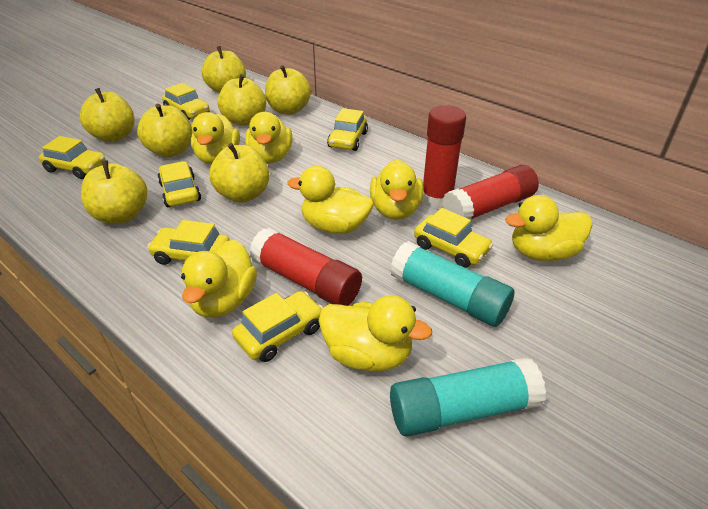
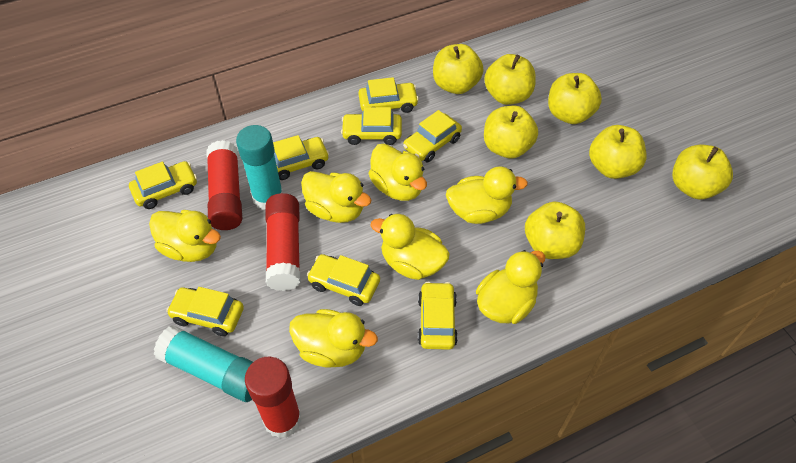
yellow car: [39,136,105,179] [147,220,230,265] [158,161,201,207] [162,83,210,120] [232,291,323,362] [327,108,368,151] [414,208,493,268] = 7 -> [129,161,197,209] [166,287,244,336] [273,135,329,180] [307,254,380,306] [341,107,402,145] [358,77,419,113] [403,110,462,162] [418,282,458,350] = 8

